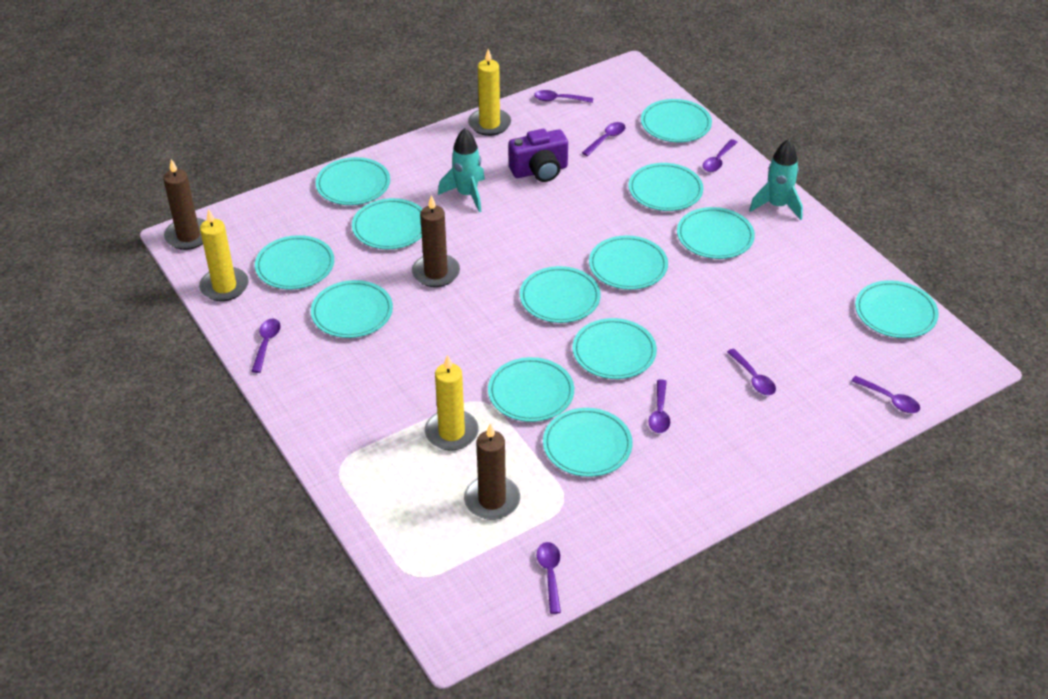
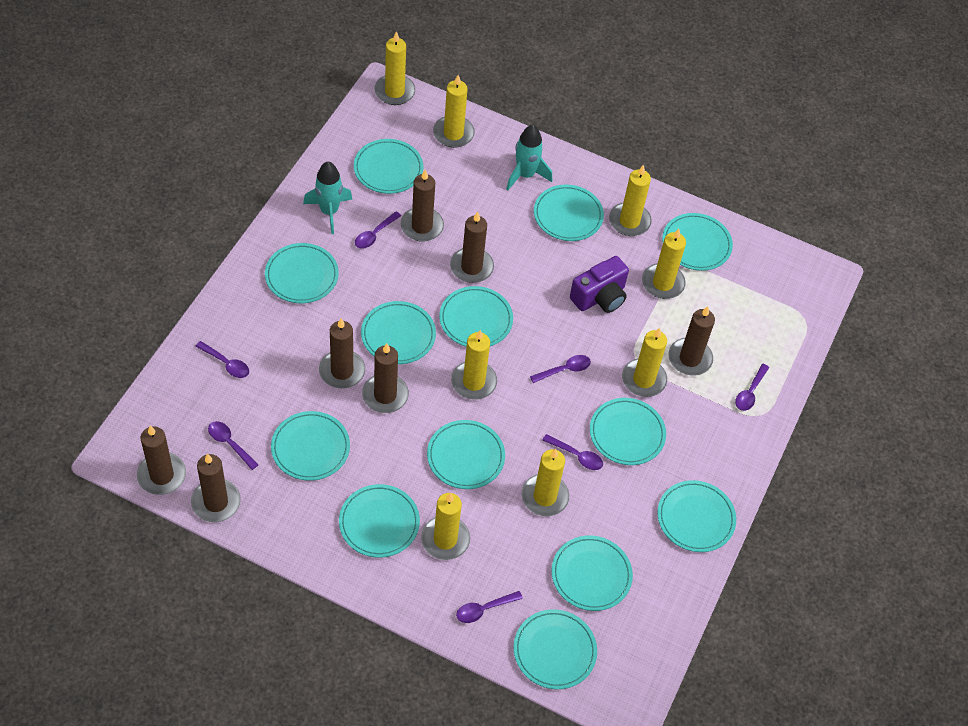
brown candle: [163,159,205,250] [412,195,460,287] [464,424,520,520] = 3 -> [137,426,186,495] [191,453,241,522] [319,318,365,388] [362,343,409,413] [401,170,444,242] [450,211,494,283] [669,306,715,375] = 7
purple spoon: [252,319,281,373] [534,90,593,103] [537,542,561,614] [582,122,625,156] [649,379,670,433] [703,139,737,172] [727,349,776,395] [851,376,920,413] = 8 -> [195,341,249,378] [208,421,259,470] [355,211,401,249] [456,591,523,623] [530,355,591,383] [542,434,603,470] [735,364,769,411] = 7
yellow candle: [199,209,249,301] [425,355,479,451] [468,49,511,136] = 3 -> [374,31,415,105] [421,493,470,560] [433,75,475,148] [451,330,497,400] [521,449,569,516] [609,165,652,236] [622,328,667,397] [642,229,686,299] = 8

